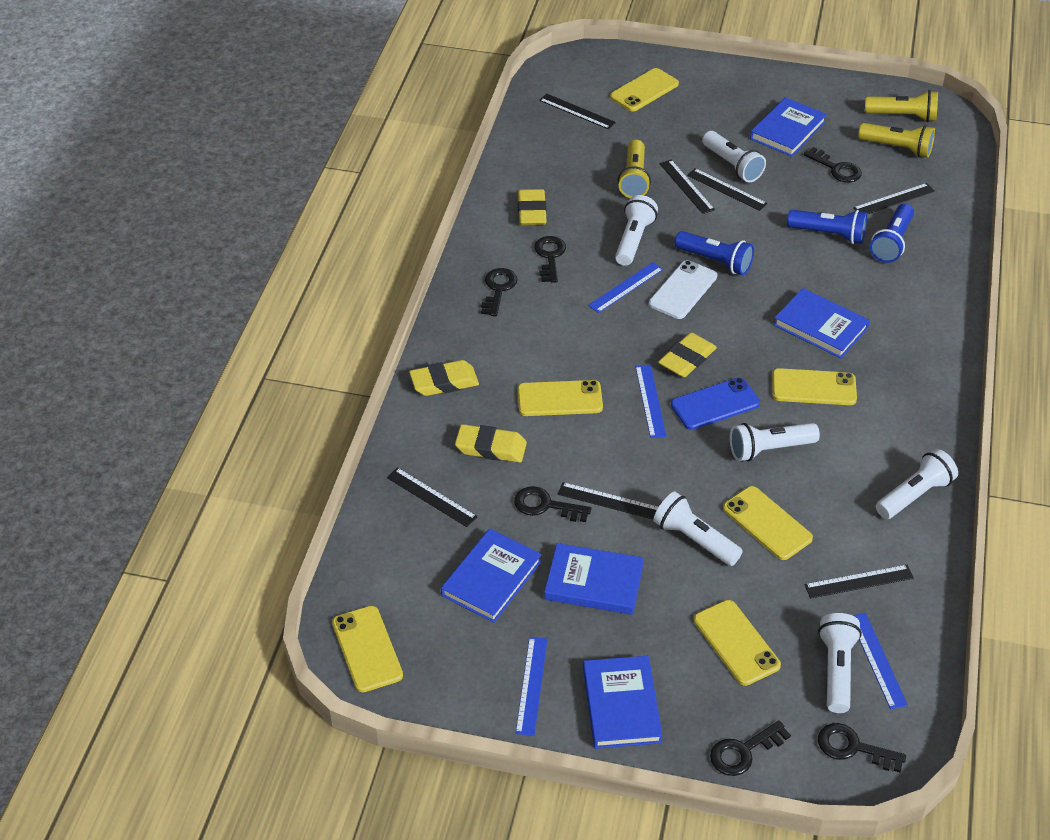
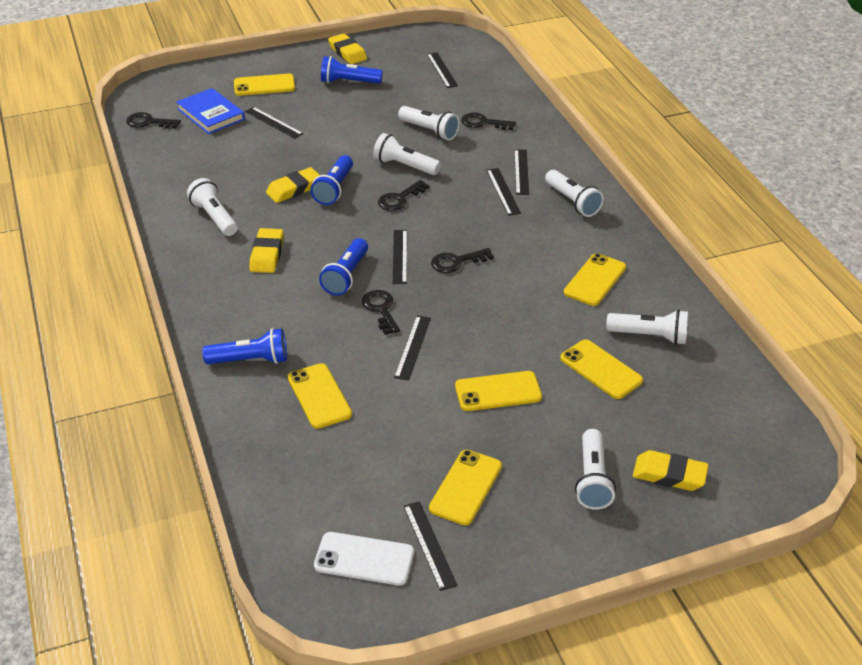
black key: [481,268,518,316] [514,486,591,522] [534,236,566,283] [710,720,791,776] [804,147,862,182] [818,723,906,772] = 6 -> [126,112,181,129] [362,290,400,335] [378,180,429,211] [431,248,494,273] [461,112,516,130] = 5
blue book: [441,529,542,623] [544,543,644,615] [583,656,663,749] [750,97,827,157] [774,288,870,358] = 5 -> [176,88,245,134] = 1
blue flashlight: [674,231,754,275] [787,210,867,244] [870,203,914,263] = 3 -> [202,328,287,364] [311,155,353,205] [319,238,368,296] [321,56,383,84] = 4
blue phone: [671,377,760,430] = 1 -> none = 0
blue ruler: [515,637,548,736] [588,262,664,313] [635,365,667,438] [852,613,908,709] = 4 -> none = 0
yellow flashlight: [618,140,651,198] [858,123,935,158] [865,90,938,122] = 3 -> none = 0

